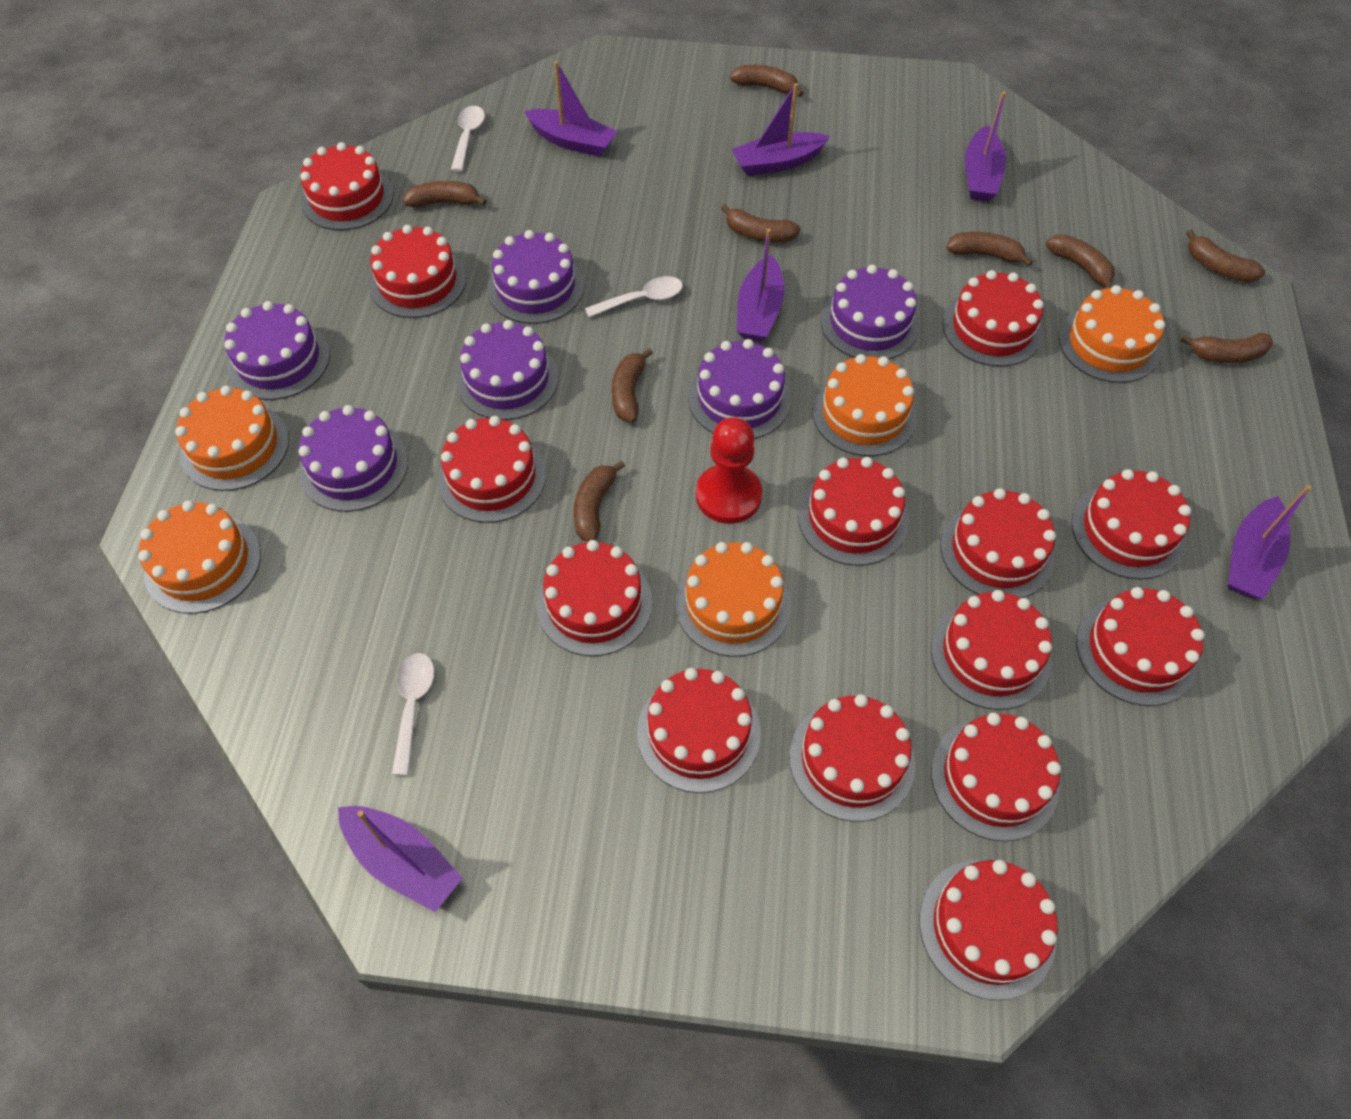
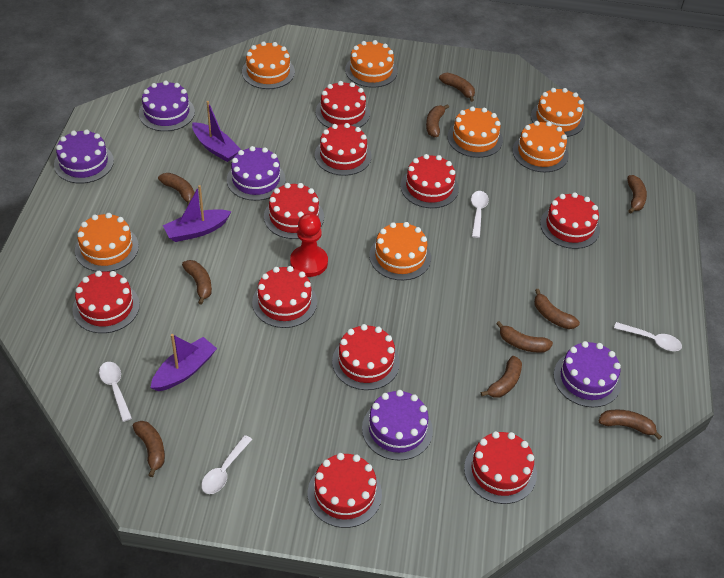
brown banana: [403,181,487,208] [574,460,625,542] [612,348,653,422] [721,204,801,242] [730,65,803,97] [946,232,1033,267] [1046,234,1115,288] [1180,333,1273,363] [1186,230,1265,282] = 9 -> [133,421,165,477] [158,173,195,206] [182,260,212,305] [426,104,449,137] [439,73,475,102] [481,356,522,398] [496,321,553,353] [534,289,580,329] [598,409,662,440] [627,175,647,214] = 10
orange cake: [138,501,261,614] [175,386,289,491] [675,542,791,657] [812,354,917,456] [1059,285,1165,383] = 5 -> [75,213,139,272] [242,41,295,89] [345,40,398,88] [369,222,431,280] [447,106,503,158] [513,121,569,172] [531,88,585,137] = 7
purple boat: [338,806,463,912] [524,61,618,157] [732,83,830,176] [737,229,785,342] [965,92,1006,201] [1228,485,1311,599] = 6 -> [150,334,217,391] [163,185,232,242] [192,101,241,162] = 3
purple cake: [224,301,330,400] [299,405,408,512] [456,320,559,420] [487,230,584,324] [688,339,791,439] [820,265,920,359] = 6 -> [54,129,114,183] [139,80,195,131] [227,146,286,201] [362,390,433,460] [554,341,622,407] = 5
red cake: [300,142,393,231] [369,225,466,318] [437,416,546,523] [536,540,653,656] [637,668,761,793] [789,694,915,822] [798,457,909,566] [919,859,1058,1000] [931,590,1052,710] [931,713,1061,841] [941,488,1056,598] [943,270,1044,367] [1071,469,1191,579] [1076,587,1205,706] = 14 -> [72,271,140,333] [252,266,317,328] [264,183,324,239] [308,453,382,528] [315,123,371,176] [316,81,370,128] [332,324,400,390] [400,154,459,208] [464,431,537,504] [540,192,600,249] = 10
white spoon: [391,653,434,776] [451,106,485,172] [585,276,683,318] = 3 -> [99,362,132,422] [201,435,252,494] [471,191,489,238] [614,322,682,351] = 4

